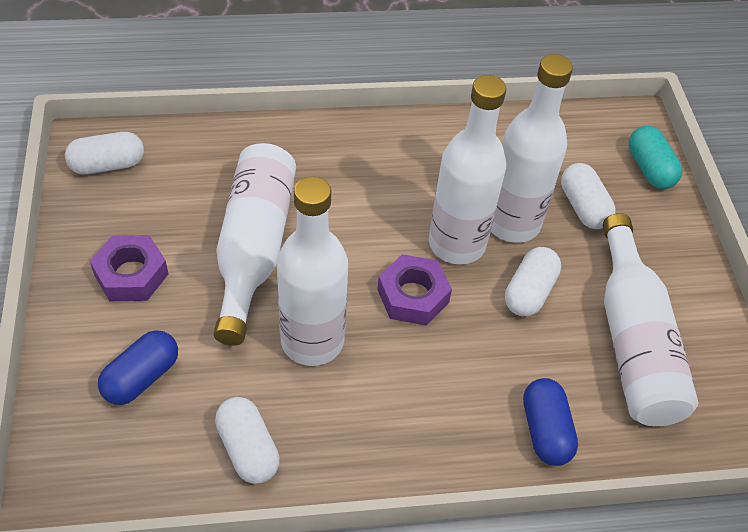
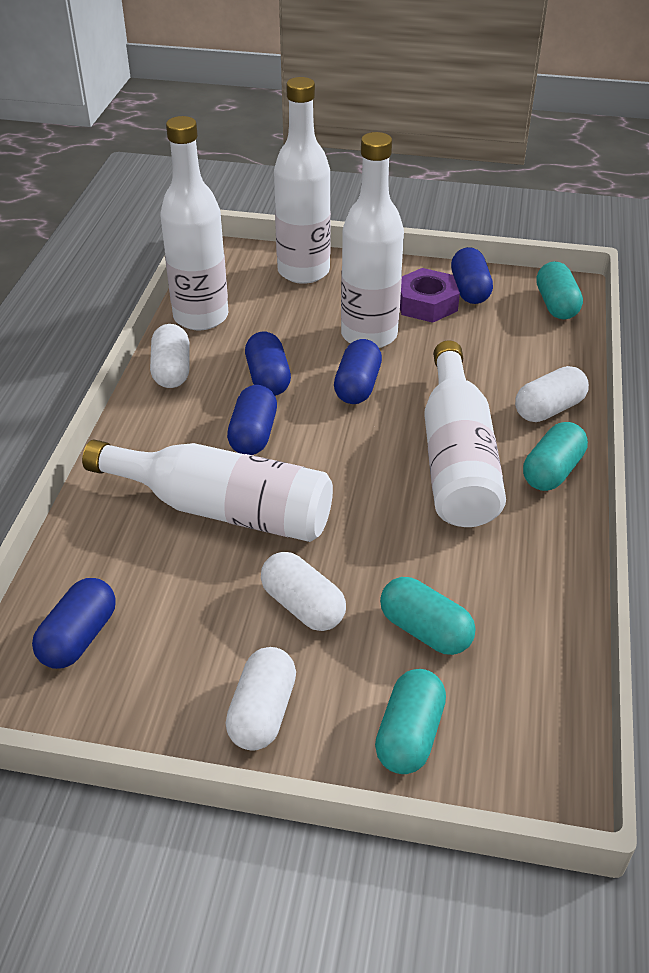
blue capsule: [98,330,178,405] [523,378,578,466] = 2 -> [32,578,116,669] [227,385,277,455] [245,332,291,396] [334,339,382,404] [451,247,493,304] = 5
purple nut: [90,235,168,301] [377,254,452,326] = 2 -> [400,268,460,323] = 1
turquoise capsule: [629,126,682,189] = 1 -> [375,669,446,774] [380,577,476,655] [523,422,588,491] [536,261,583,319] = 4

